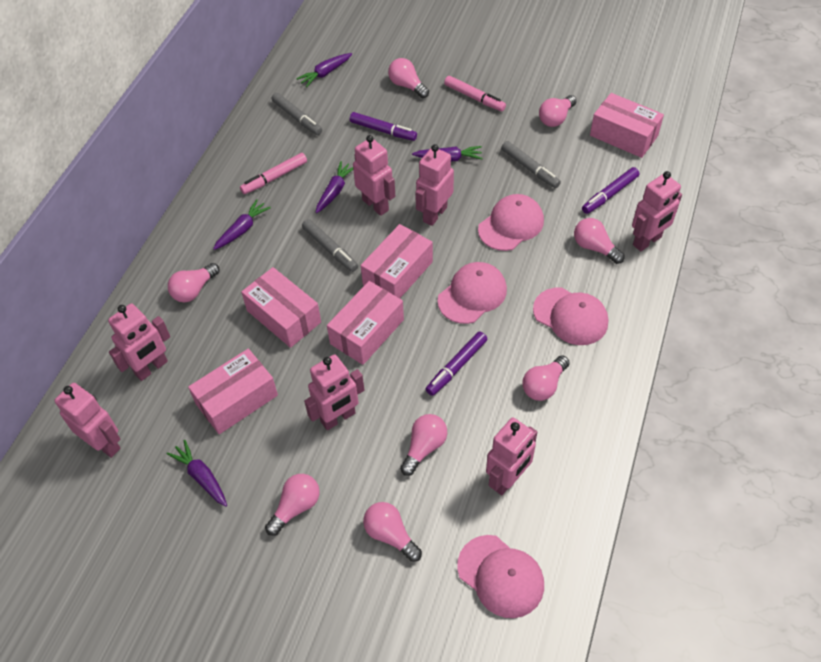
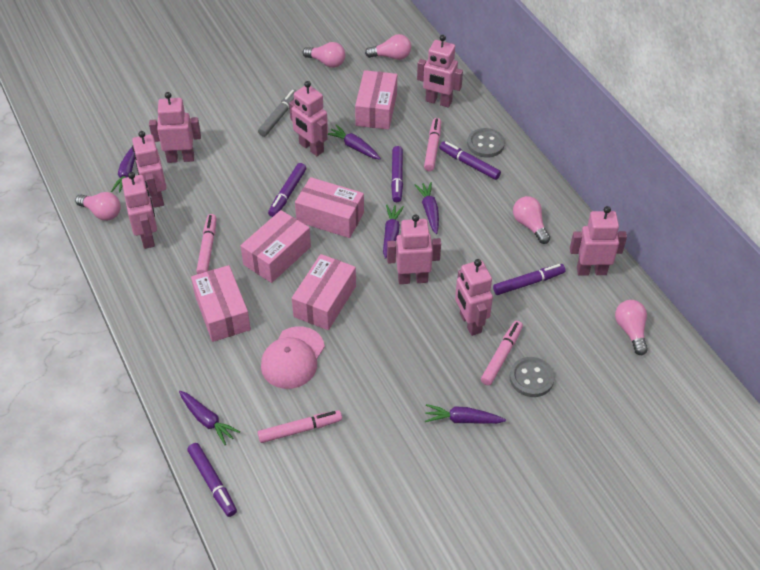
grey button: none = 0 -> [467,128,505,158] [509,357,555,397] = 2
grey marker: [272,93,322,135] [302,219,358,272] [501,141,561,188] = 3 -> [258,89,297,137] = 1
pink cap: [438,262,507,324] [457,535,544,618] [478,194,544,251] [533,287,608,345] = 4 -> [261,326,325,389] = 1
pink light bulb: [168,263,220,302] [265,474,320,536] [363,502,422,562] [388,58,429,98] [400,414,447,476] [522,355,570,401] [539,95,577,127] [574,218,624,264] = 8 -> [75,192,121,221] [302,42,345,68] [365,34,411,60] [513,196,550,244] [615,300,648,355] = 5
pink marker: [240,153,307,194] [444,76,506,111] = 2 -> [196,214,216,274] [258,410,342,443] [424,118,441,171] [481,321,523,386] = 4
pink robot: [54,383,121,458] [108,303,170,381] [304,354,364,430] [353,135,395,216] [415,144,454,226] [486,417,537,495] [632,171,682,251] = 7 -> [122,172,157,249] [132,131,166,208] [149,92,201,163] [289,81,328,156] [387,214,441,284] [417,35,463,107] [455,259,493,336] [570,206,627,275] = 8
purple carrot: [167,440,227,507] [213,199,271,250] [296,53,352,87] [316,161,353,213] [412,146,483,161] = 5 -> [111,147,135,193] [179,391,240,445] [327,125,381,160] [383,205,404,259] [414,182,439,234] [425,404,506,424] = 6
purple marker: [350,112,417,141] [426,331,487,396] [582,167,639,214] = 3 -> [187,443,237,517] [268,163,306,217] [391,146,403,202] [439,141,501,180] [493,264,565,295] = 5

